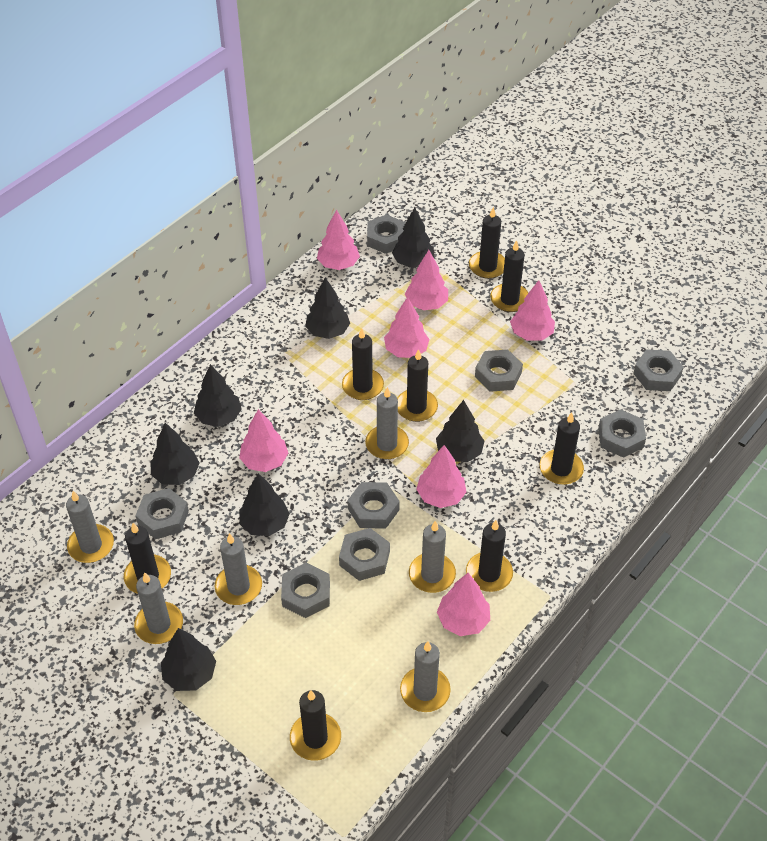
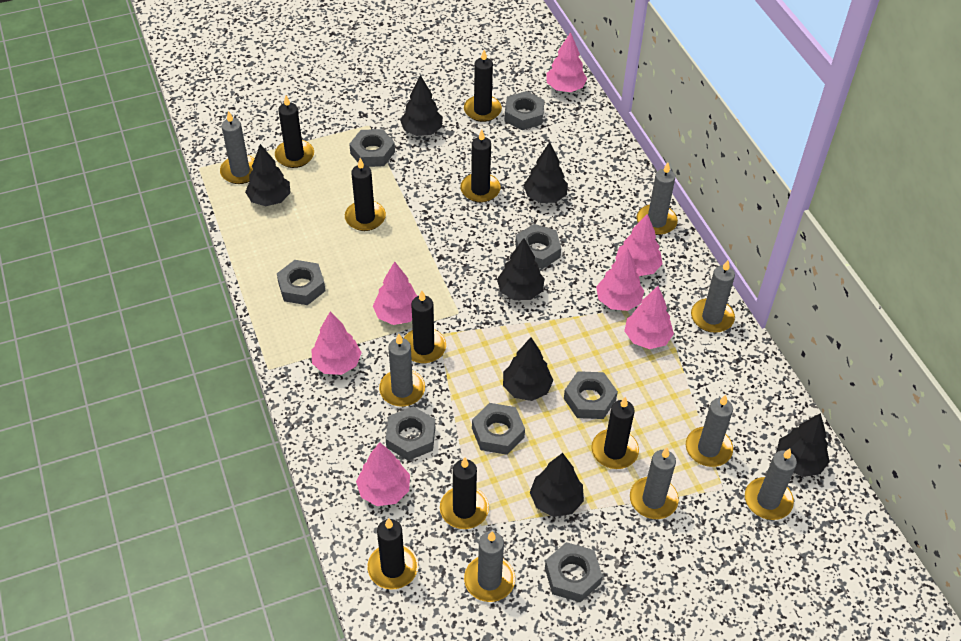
grey candle: [66,491,114,563] [134,572,183,644] [215,533,262,605] [365,387,409,459] [400,642,451,712] [409,521,456,593] = 6 -> [220,111,255,184] [379,334,425,406] [464,531,515,602] [630,447,679,519] [637,163,678,235] [686,395,733,467] [691,260,735,333] [745,448,797,520] = 8

